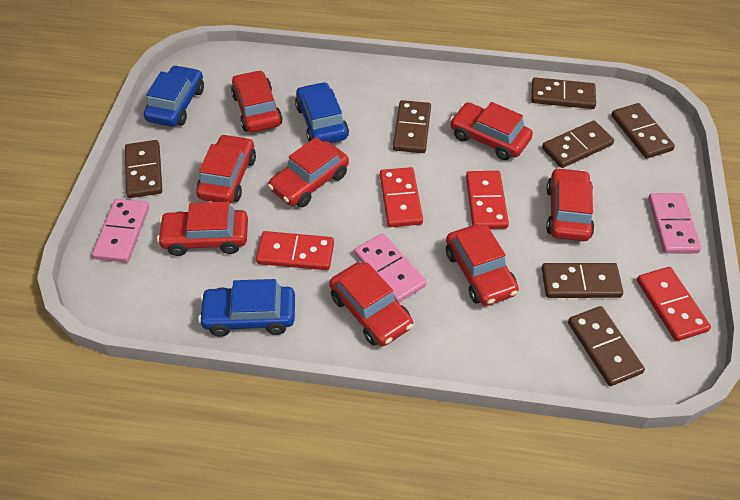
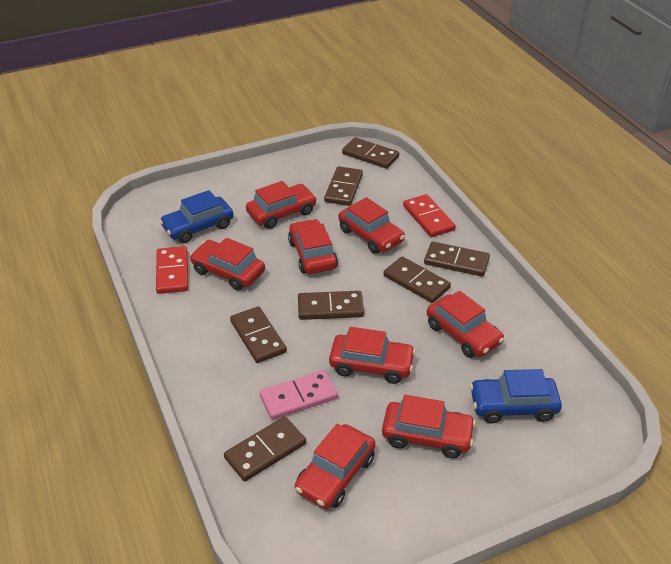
blue car: [144,65,204,127] [198,279,295,337] [295,82,349,143] = 3 -> [159,190,233,243] [470,369,562,423] = 2
pink domino: [92,199,149,263] [354,233,427,303] [648,193,701,254] = 3 -> [260,370,338,420] = 1
red domino: [256,231,334,270] [380,167,423,227] [466,171,509,229] [637,267,711,341] = 4 -> [156,246,188,294] [403,194,456,237] = 2

